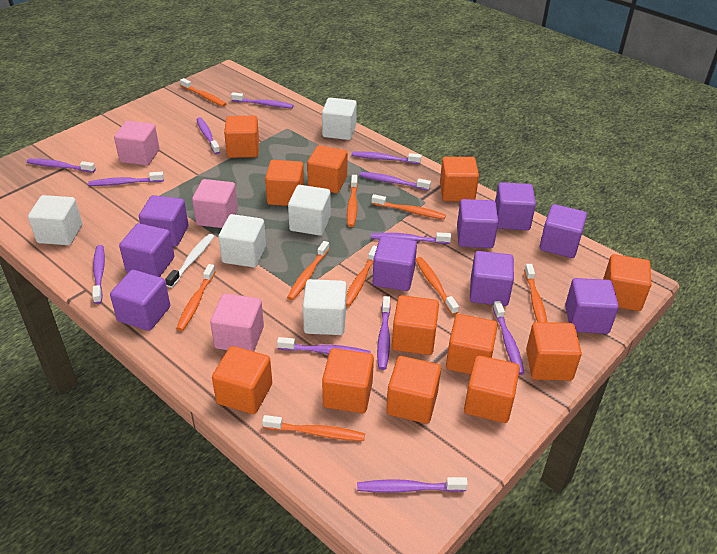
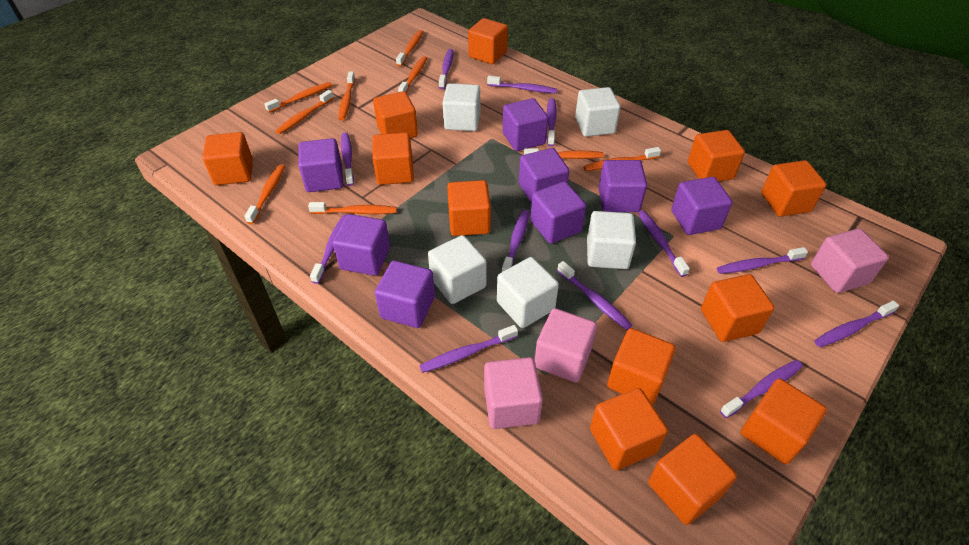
purple cube: [110,270,170,331] [119,223,174,277] [139,195,189,246] [373,236,417,291] [457,199,498,248] [470,251,514,306] [495,182,536,230] [540,204,587,258] [565,278,619,334] = 9 -> [298,138,343,192] [333,214,390,276] [375,261,435,328] [503,98,548,151] [519,148,569,204] [530,181,586,244] [598,160,647,212] [671,177,732,235] = 8
white toothbrush: [165,234,214,288] = 1 -> none = 0

